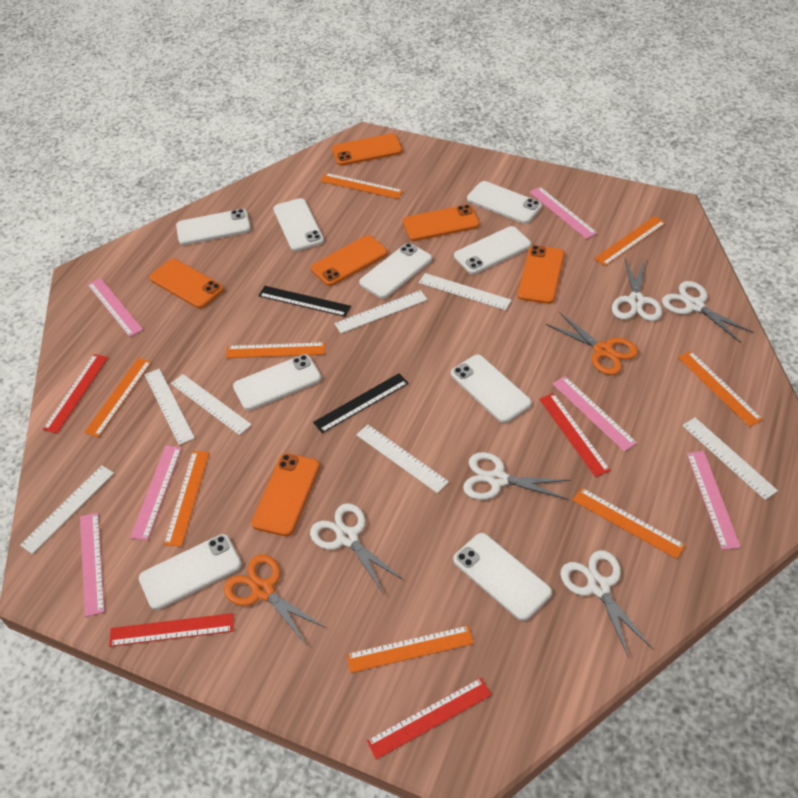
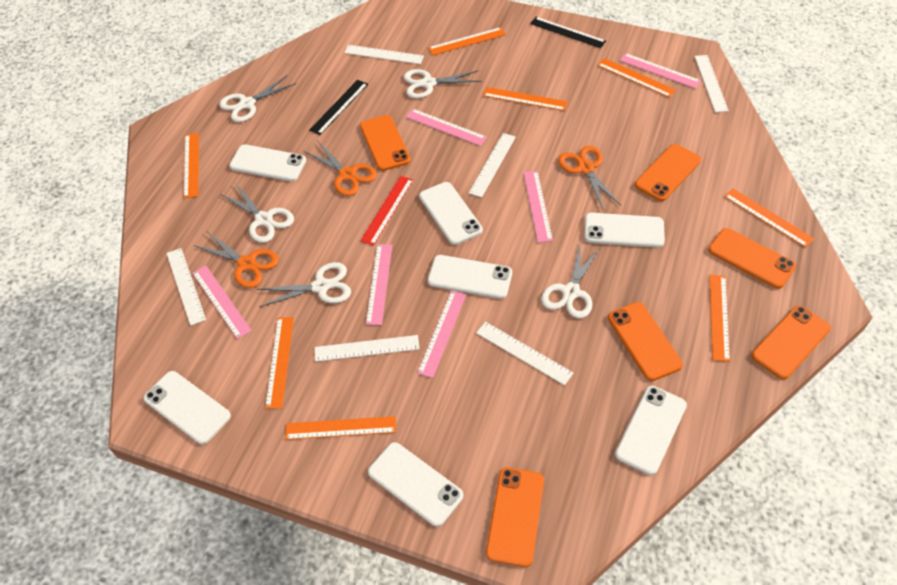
orange scissors: [224,554,326,644] [546,312,638,375] = 2 -> [194,232,279,288] [304,140,377,196] [558,146,621,209] = 3
red ruler: [43,354,108,433] [109,613,233,647] [366,678,492,760] [539,393,611,477] = 4 -> [360,176,413,246] = 1
white phone: [139,534,242,610] [176,209,251,245] [233,354,321,410] [273,198,324,251] [359,243,432,299] [451,355,532,423] [453,533,552,621] [454,226,531,274] [467,181,542,224] = 9 -> [144,371,231,444] [229,144,306,182] [368,442,463,527] [419,182,483,245] [428,255,512,299] [585,213,665,248] [615,386,687,475] = 7
white ruler: [20,465,114,554] [145,369,195,445] [171,374,252,435] [334,290,428,333] [356,425,449,493] [419,273,512,310] [682,418,778,500] = 7 -> [166,248,206,326] [315,335,419,362] [344,45,424,64] [469,133,516,198] [476,322,573,385] [694,55,729,112] = 6

